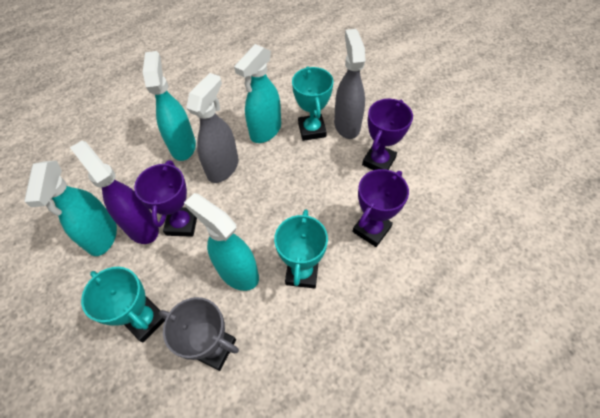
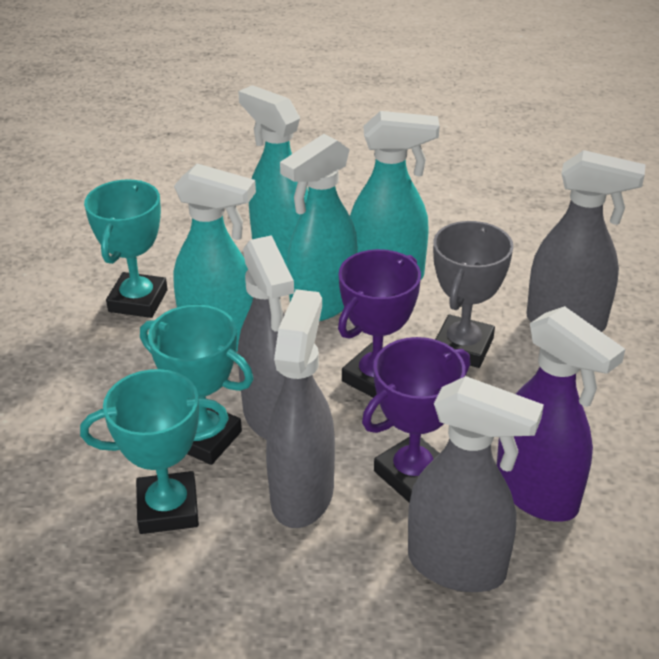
grey spray bottle: [186,73,238,183] [334,29,366,139] = 2 -> [238,235,294,440] [266,289,335,528] [408,376,544,592] [527,150,646,332] = 4
purple trophy: [134,160,197,237] [352,169,409,247] [362,99,413,170] = 3 -> [338,249,421,397] [362,337,470,503] = 2

